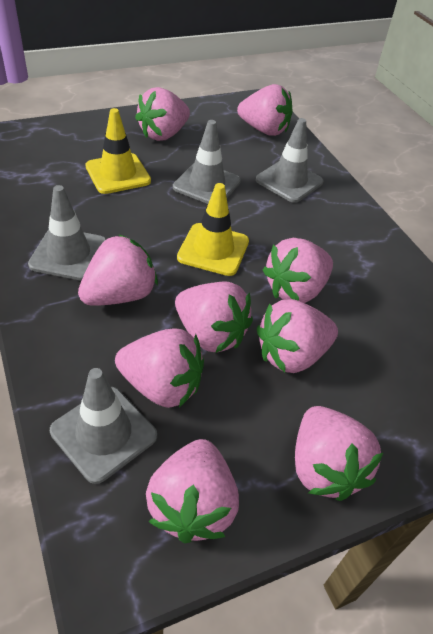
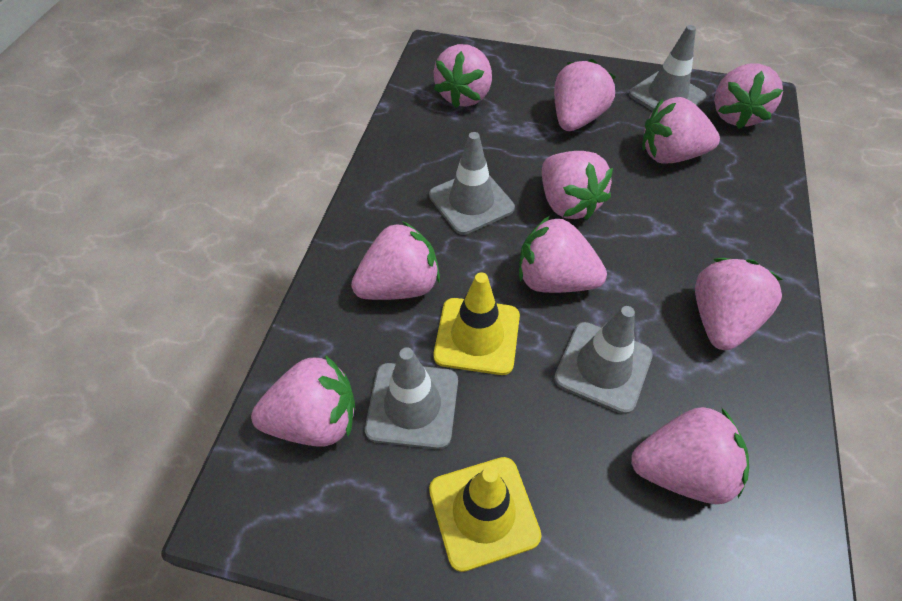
pink strawberry: [78,234,158,306] [115,329,204,408] [135,87,190,141] [146,439,239,543] [175,281,253,353] [237,84,293,136] [257,299,338,373] [263,238,333,303] [295,406,383,501] = 9 -> [251,355,355,446] [351,221,440,300] [434,44,492,108] [519,216,607,293] [542,151,613,220] [554,59,615,131] [631,407,749,504] [642,97,720,164] [695,258,783,350] [714,64,783,129] = 10

